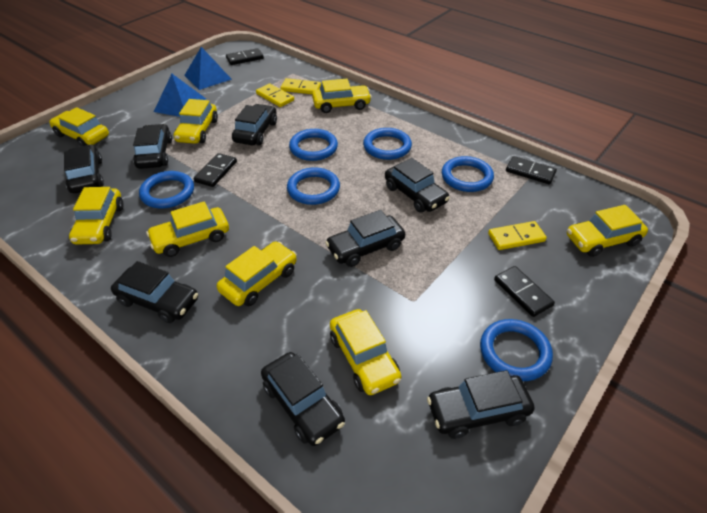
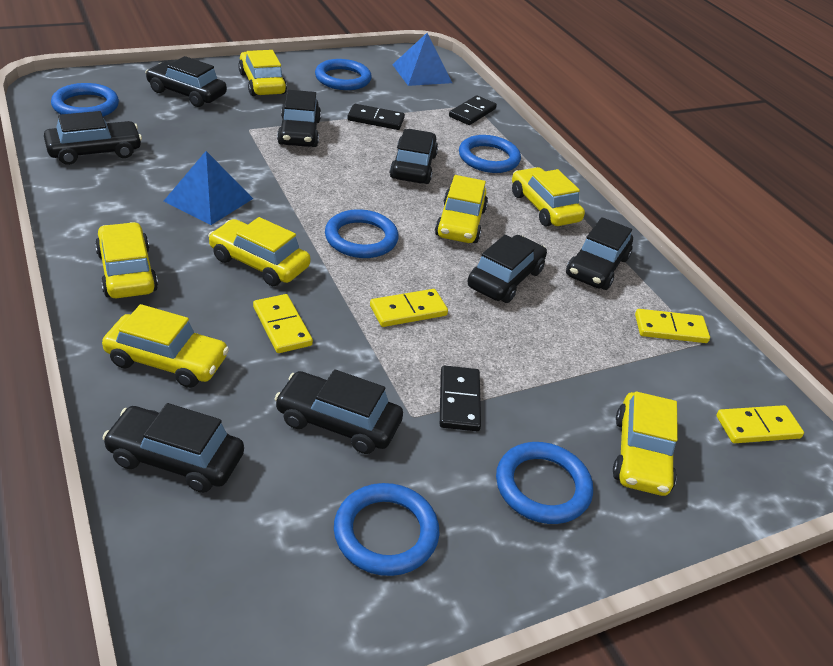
black domino: [194,153,237,187] [226,48,264,65] [494,266,555,317] [506,156,557,184] = 4 -> [347,104,405,130] [440,365,481,431] [449,95,497,125] = 3
yellow car: [49,107,109,146] [69,187,123,244] [146,201,229,257] [174,99,218,144] [217,241,297,306] [312,79,372,113] [330,309,401,395] [567,205,648,257] = 8 -> [95,222,158,298] [102,304,229,388] [208,217,311,286] [238,50,287,96] [435,175,488,243] [512,167,585,226] [613,391,678,496] = 7
yellow domino: [256,83,294,107] [280,78,321,94] [488,221,547,250] = 3 -> [253,294,313,353] [370,289,448,327] [635,309,710,343] [716,405,804,443] = 4

